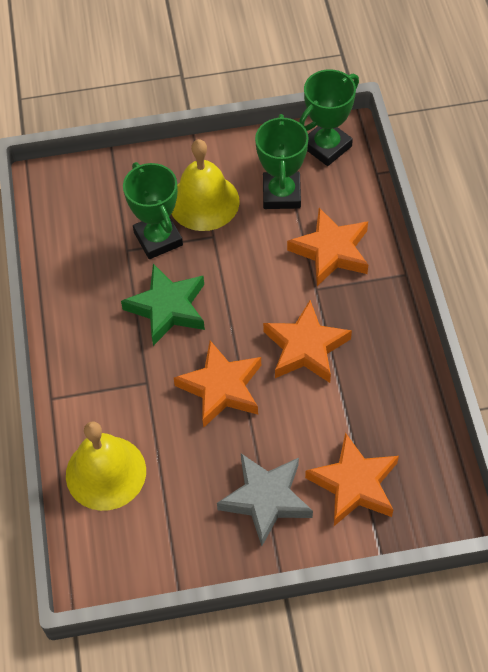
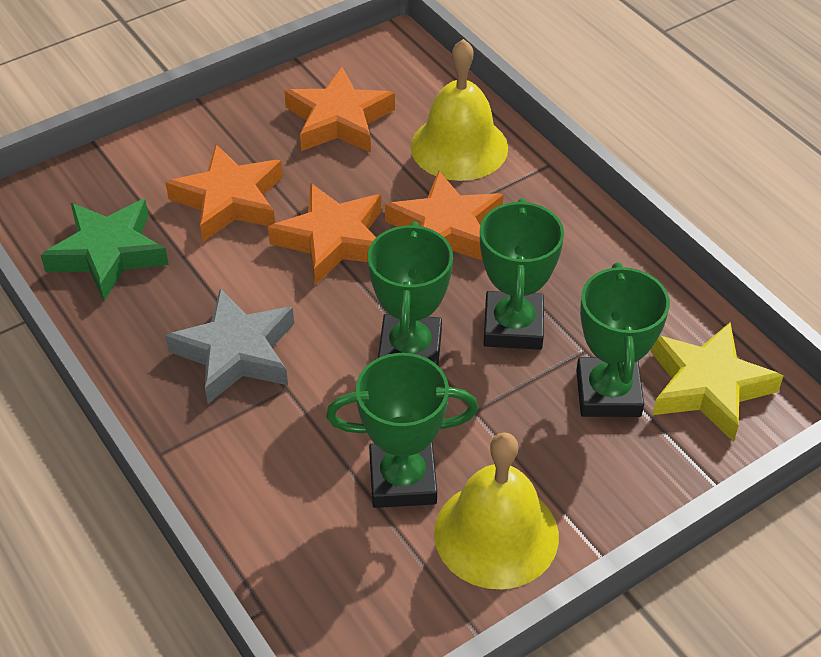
green trophy: [123,162,183,259] [255,114,309,209] [299,69,359,166] = 3 -> [326,353,478,508] [368,221,453,365] [480,198,564,350] [576,262,670,417] = 4
yellow star: none = 0 -> [651,322,783,442] = 1

